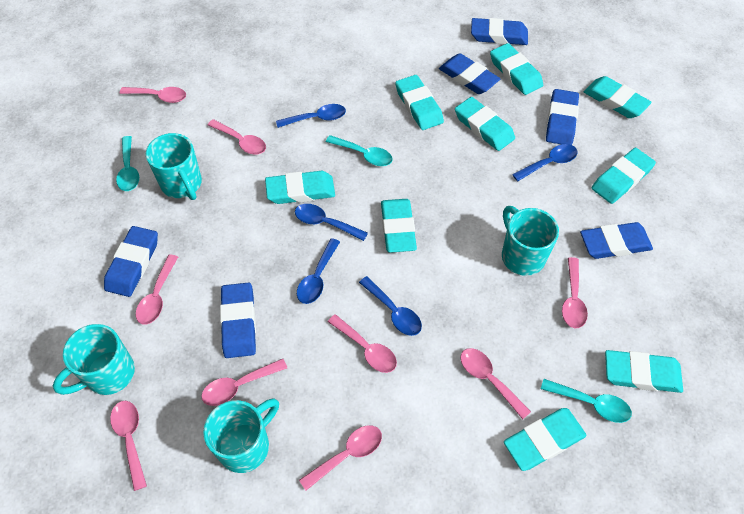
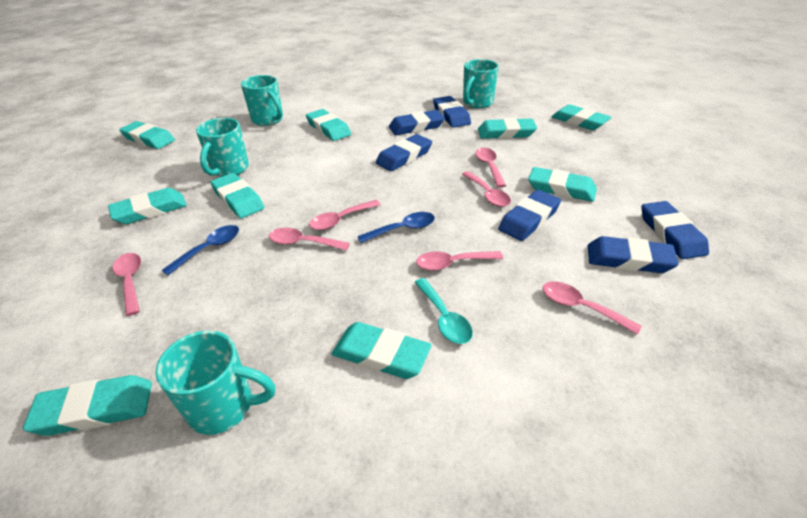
blue spoon: [276,104,346,128] [295,204,368,241] [297,238,340,304] [359,276,422,336] [512,144,578,181] = 5 -> [162,225,239,275] [358,212,435,243] = 2
pink spoon: [110,401,147,491] [120,87,186,103] [136,255,178,325] [201,359,287,406] [208,119,266,154] [299,425,382,491] [328,314,397,373] [460,348,531,419] [562,257,588,328] = 9 -> [112,253,141,316] [269,228,350,251] [309,200,381,230] [416,251,503,271] [462,171,511,207] [475,148,506,188] [542,281,642,335] = 7
turquoise spoon: [116,136,139,191] [326,135,393,166] [541,379,632,423] = 3 -> [414,278,473,344] = 1

